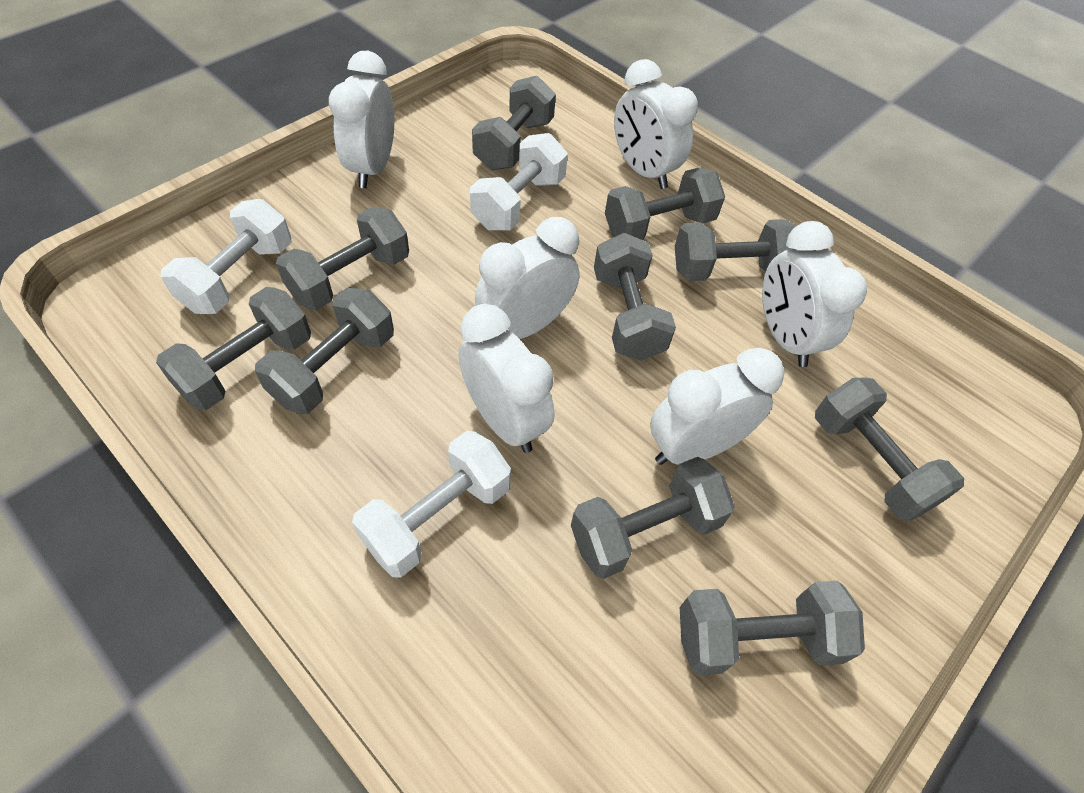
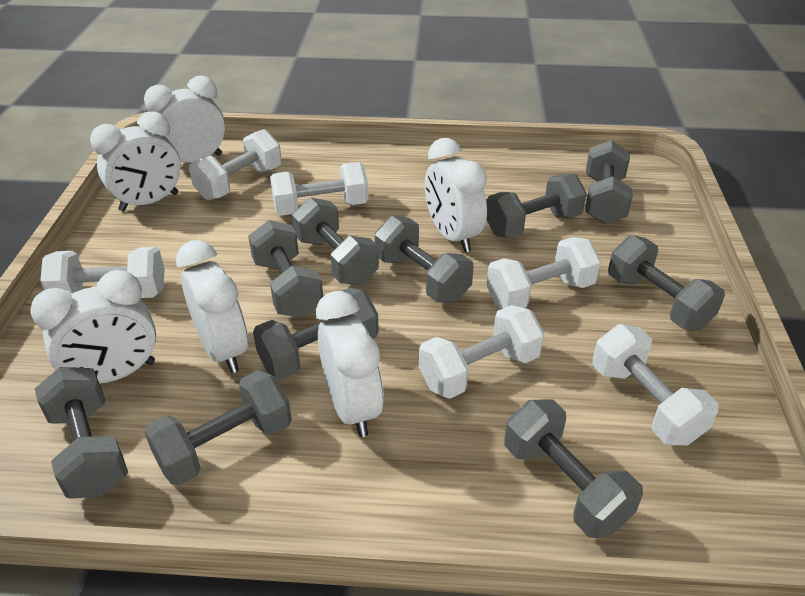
white dumbbell: [161,199,291,314] [352,431,511,578] [470,133,568,231] = 3 -> [40,247,164,298] [189,129,282,200] [270,162,369,216] [419,305,544,399] [486,237,601,308] [592,324,719,445] = 6

